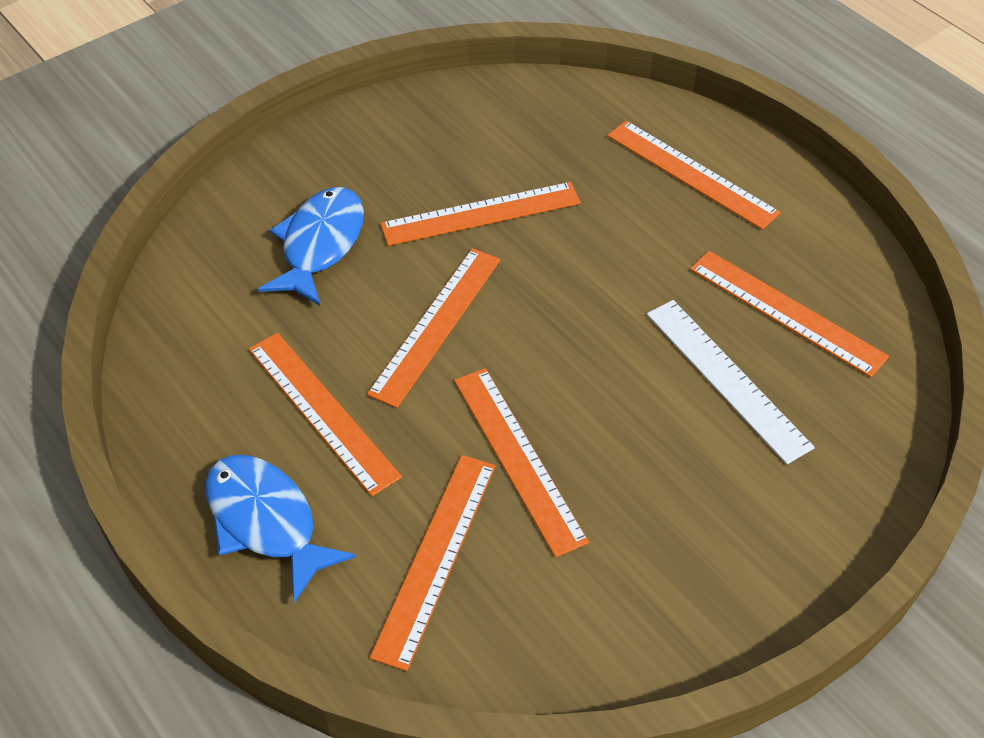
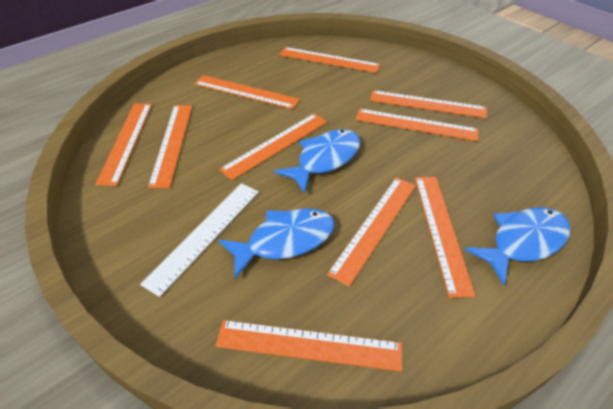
blue fish: [205,455,356,603] [258,187,364,306] = 2 -> [218,208,335,279] [274,129,360,194] [465,207,570,285] = 3
orange ruler: [249,333,402,496] [367,248,501,408] [370,455,496,671] [380,182,581,246] [454,368,589,557] [607,121,781,230] [690,251,889,377] = 7 -> [95,103,152,186] [148,105,192,188] [194,75,300,109] [216,320,402,372] [219,114,327,180] [279,47,380,73] [327,177,416,286] [356,109,478,141] [370,90,487,118] [415,177,475,298] = 10

